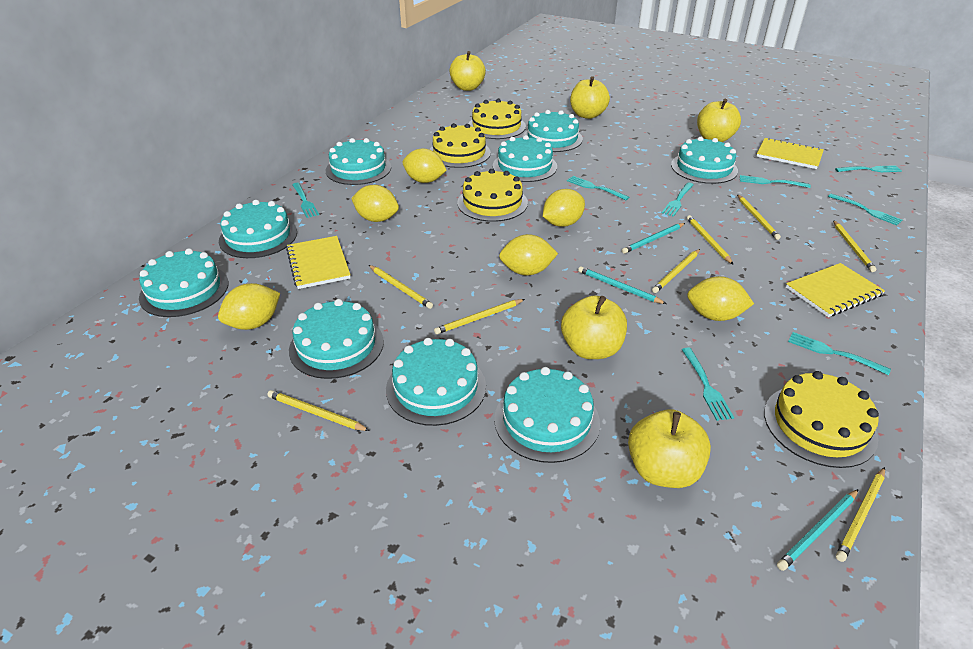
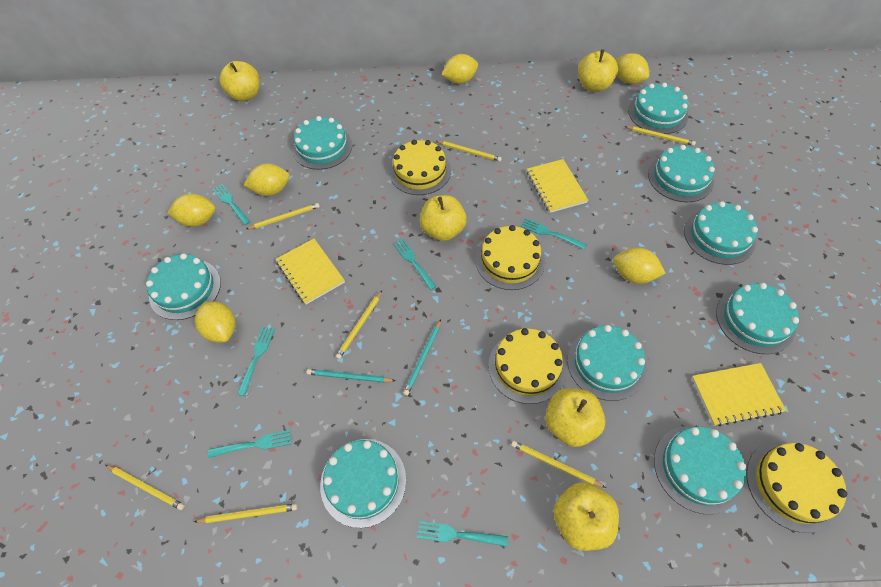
turquoise fork: [292,183,319,218] [567,176,629,200] [662,183,694,217] [681,348,734,421] [740,175,811,188] [788,332,891,375] [828,194,902,225] [835,165,902,172] = 8 -> [208,430,292,458] [212,184,251,225] [237,327,275,396] [393,239,437,290] [417,521,508,547] [521,218,586,249] = 6
turquoise pencil: [578,266,666,304] [622,223,685,254] [777,489,859,571] = 3 -> [307,369,395,383] [403,320,441,396] = 2
yellow pencil: [267,390,370,431] [369,265,433,309] [434,299,525,334] [652,249,700,293] [687,215,734,265] [737,194,781,240] [833,220,876,272] [836,467,885,562] = 8 -> [105,465,185,510] [194,503,298,523] [246,203,320,229] [335,291,382,359] [436,141,502,162] [511,441,606,488] [624,126,696,146] = 7

